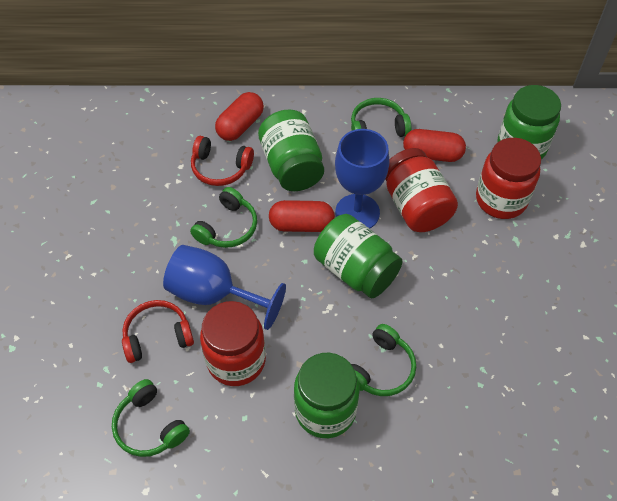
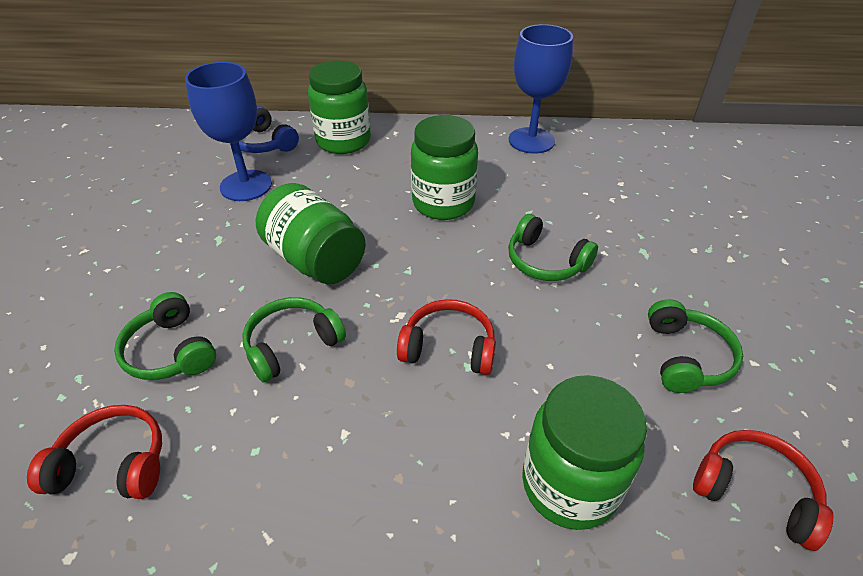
blue headphones: none = 0 -> [239,106,299,153] = 1
red capsule: [215,92,264,141] [269,200,335,232] [403,129,466,162] = 3 -> none = 0
red headphones: [122,300,194,363] [191,136,254,186] = 2 -> [27,405,162,499] [397,299,496,375] [693,430,834,551] = 3
red jar: [200,301,266,386] [385,148,458,232] [476,138,541,219] = 3 -> none = 0

